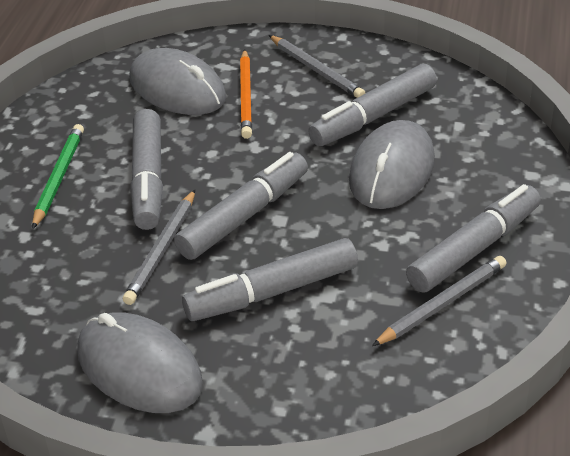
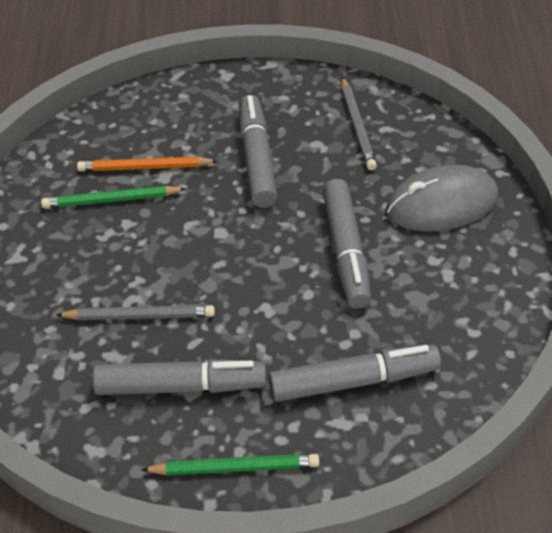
green pencil: [32,124,84,229] = 1 -> [41,186,186,208] [141,454,319,475] = 2
grey marker: [130,109,163,230] [174,152,308,260] [182,238,358,321] [308,64,437,146] [406,184,541,292] = 5 -> [93,359,266,395] [239,95,278,208] [269,345,441,402] [322,179,372,309] = 4
grey mouse: [77,313,203,413] [129,48,226,115] [349,120,435,209] = 3 -> [386,165,499,232] = 1
grey pencil: [123,190,195,305] [269,35,365,98] [372,256,507,346] = 3 -> [56,305,215,320] [342,77,377,170] = 2

